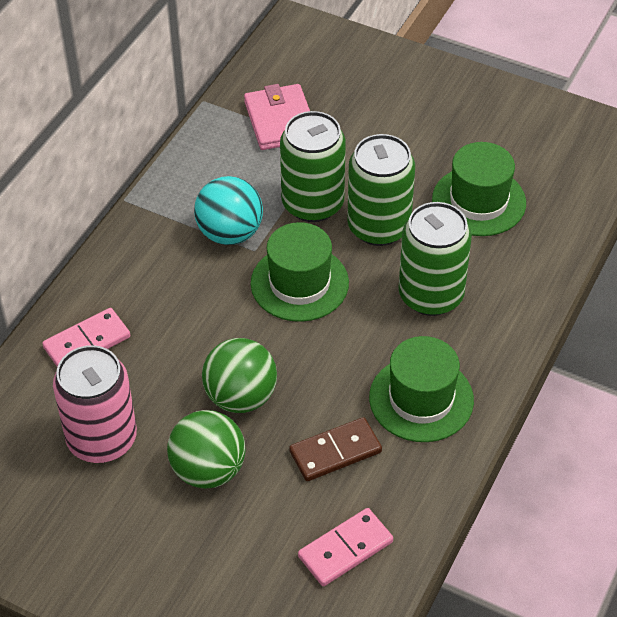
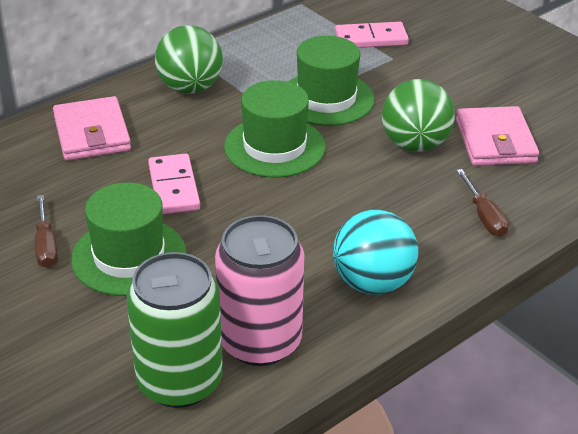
brown domino: [289,417,382,481] = 1 -> none = 0
brown screwdriver: none = 0 -> [35,195,58,268] [456,169,509,237] = 2
green can: [280,111,346,222] [347,134,415,246] [399,202,472,316] = 3 -> [127,252,223,408] = 1
pink wallet: [244,84,310,150] = 1 -> [53,96,131,161] [456,106,539,166] = 2

